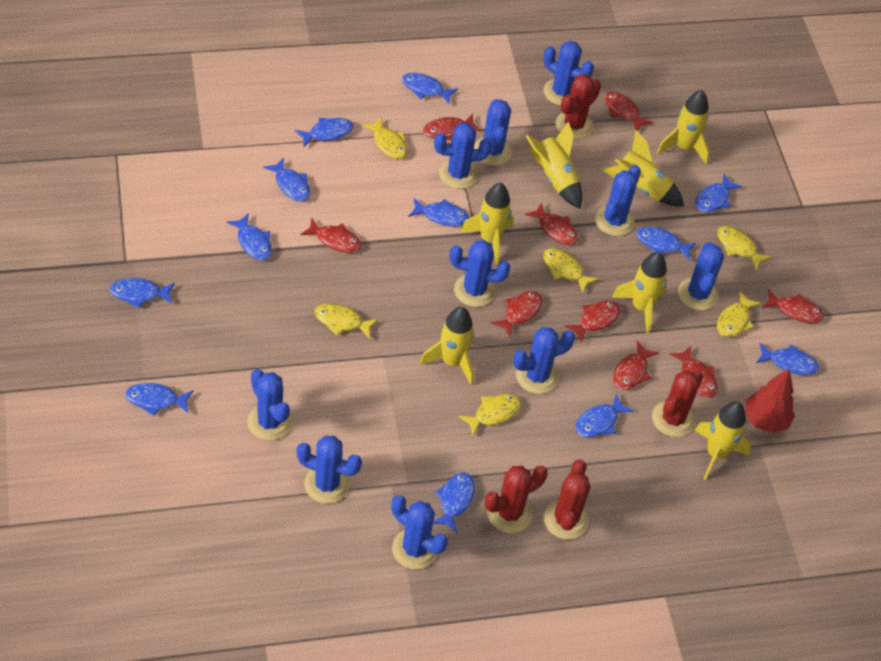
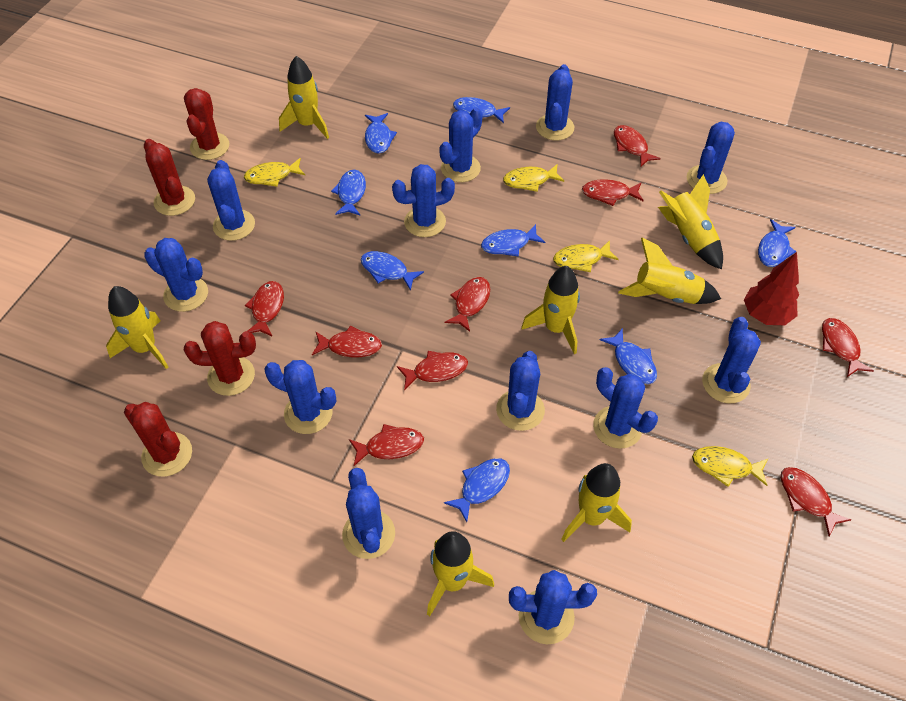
blue cactus: [247,369,292,441] [297,436,362,504] [391,495,448,569] [434,123,492,189] [449,240,510,307] [474,99,512,165] [513,327,575,394] [543,41,594,106] [595,165,641,236] [678,242,724,310] = 10 -> [144,238,208,312] [207,160,255,241] [264,360,336,434] [342,468,395,559] [392,164,455,237] [439,108,483,182] [496,351,545,431] [509,570,597,644] [536,64,574,141] [593,367,658,449] [687,122,735,194] [702,317,761,403] = 12
blue fish: [110,278,175,308] [125,383,193,416] [226,213,272,260] [263,157,310,201] [295,118,354,147] [402,73,458,104] [408,198,469,226] [433,472,475,533] [575,393,634,437] [636,227,696,261] [695,174,742,212] [756,343,819,375] = 12 -> [331,170,366,215] [361,251,424,291] [365,113,397,154] [444,458,510,522] [453,97,510,123] [481,224,545,257] [600,328,657,384] [758,219,796,267] = 8
yellow fish: [314,303,378,339] [362,117,407,159] [459,394,521,436] [543,248,599,292] [717,226,772,270] [717,291,761,337] = 6 -> [244,158,305,187] [503,164,564,192] [553,240,619,272] [692,446,768,487] = 4

